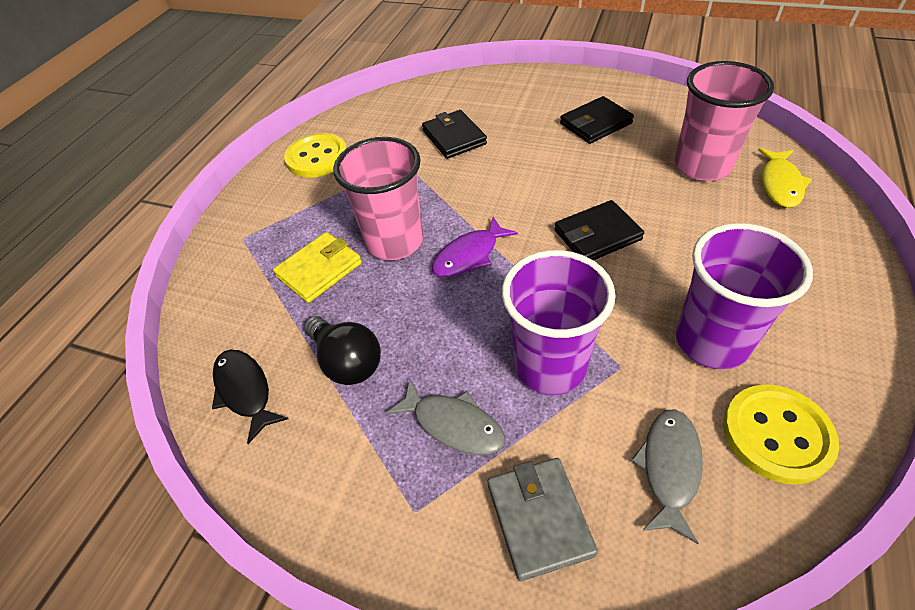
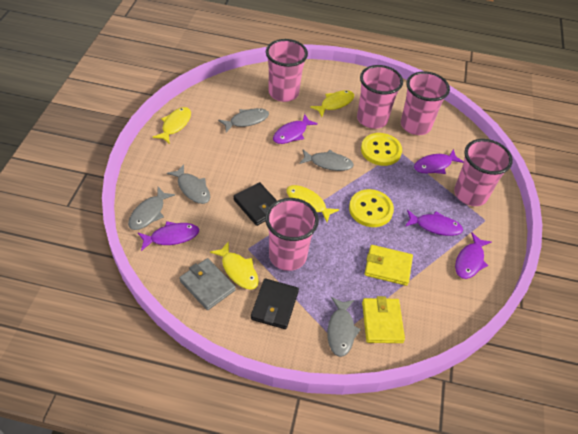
black fish: [212,350,288,444] = 1 -> none = 0
black light bulb: [304,316,381,385] = 1 -> none = 0
black wallet: [422,110,487,159] [555,200,644,260] [560,96,634,144] = 3 -> [233,182,277,226] [251,279,299,329] = 2
grey fish: [386,379,505,455] [631,409,703,544] = 2 -> [128,187,175,230] [167,164,210,204] [218,108,269,132] [299,150,354,171] [327,297,361,357] = 5
pink cup: [333,137,423,260] [675,61,774,181] = 2 -> [265,198,319,271] [266,39,308,102] [357,65,403,129] [401,71,450,135] [454,139,513,206] = 5
purple cup: [502,250,615,395] [676,223,813,369] = 2 -> none = 0
purple fish: [432,217,518,277] = 1 -> [138,221,199,251] [273,114,318,144] [405,210,463,236] [414,149,464,174] [455,233,491,279] = 5
yellow fish: [758,148,812,208] = 1 -> [153,107,191,144] [210,241,259,290] [287,185,339,222] [310,90,354,117] = 4
yellow wallet: [273,232,362,303] = 1 -> [362,296,405,343] [365,245,413,286] = 2

